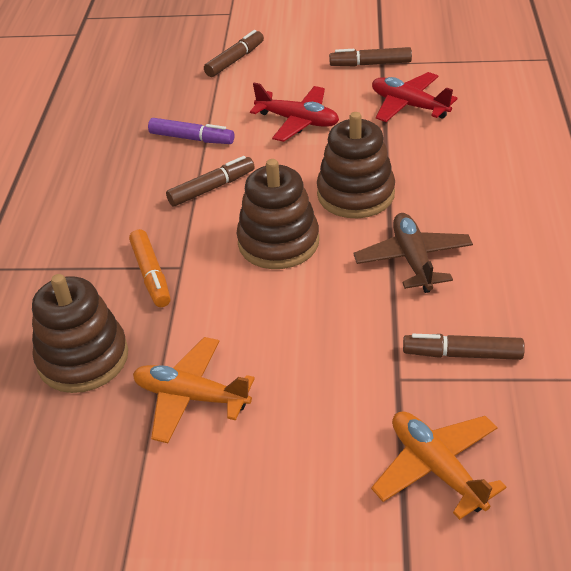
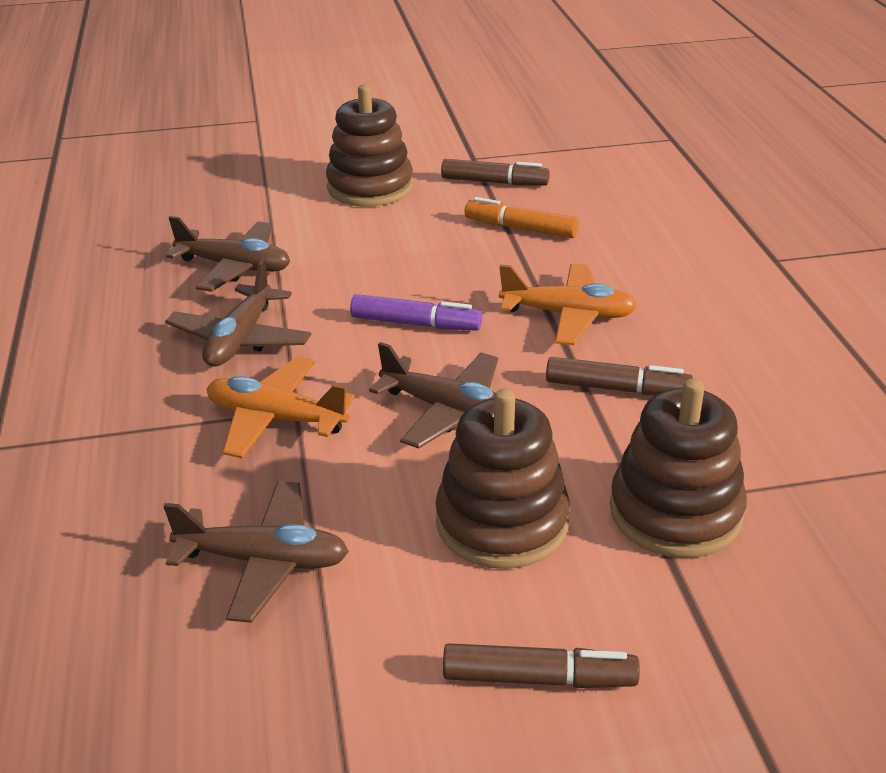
brown marker: [166,156,255,206] [204,30,264,77] [329,47,412,66] [403,334,525,360] = 4 -> [441,159,550,185] [443,643,640,688] [546,357,693,395] = 3
brown plane: [353,213,473,293] = 1 -> [163,481,349,623] [165,216,290,292] [165,259,311,367] [369,342,498,449] = 4
red plane: [250,83,339,142] [372,72,458,122] = 2 -> none = 0

